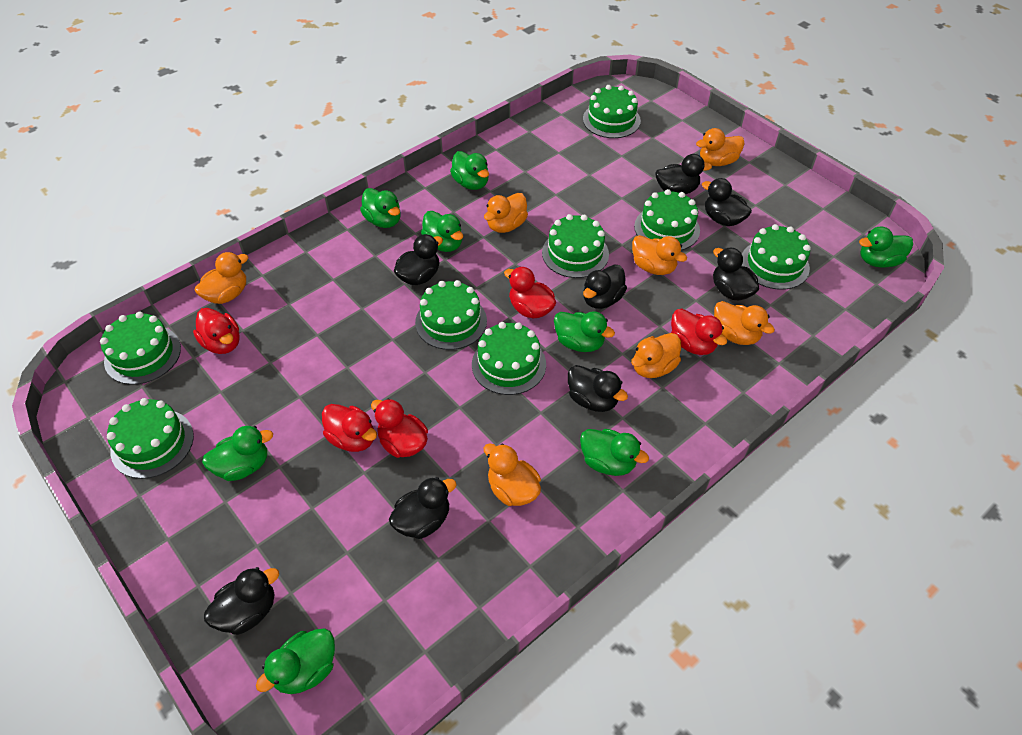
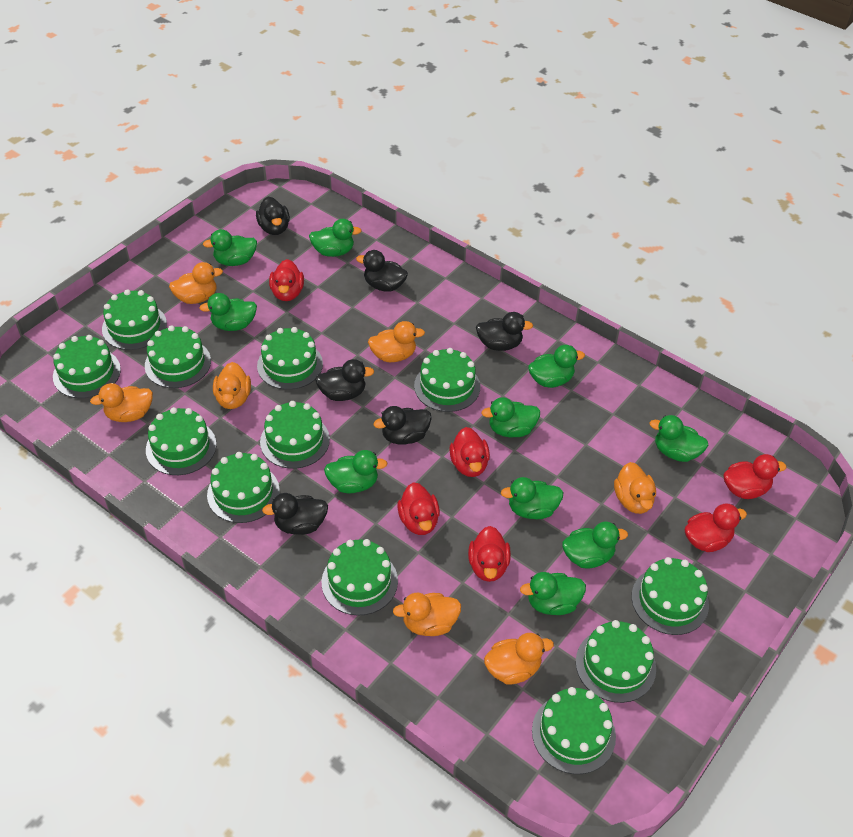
black duck: [204,567,279,635] [389,477,457,539] [394,234,443,285] [568,365,628,412] [583,264,627,309] [655,154,712,194] [702,178,752,226] [713,247,759,300] = 8 -> [256,197,290,235] [262,493,328,535] [315,359,374,401] [356,250,408,292] [374,406,432,445] [476,312,533,351] = 6
green cake: [100,312,181,385] [107,398,194,479] [415,280,487,350] [472,322,546,395] [542,214,609,278] [583,85,641,138] [634,189,700,250] [742,224,811,290] = 8 -> [53,335,121,398] [102,289,167,350] [145,325,211,388] [146,407,216,475] [207,452,280,523] [257,327,323,390] [260,401,330,469] [322,539,398,616] [414,348,480,412] [532,687,616,774] [576,620,656,703] [632,557,709,635] = 12
green duck: [202,426,273,481] [256,628,335,694] [360,188,401,228] [421,211,463,252] [450,151,489,190] [554,311,615,352] [580,429,649,476] [859,227,913,268] = 8 -> [199,293,257,331] [203,229,257,266] [309,219,362,257] [324,450,388,493] [481,397,540,437] [501,477,564,519] [520,572,586,615] [528,345,585,388] [562,522,628,569] [649,415,709,462] = 10
red duck: [193,308,240,354] [322,404,377,452] [371,399,428,458] [504,267,556,319] [671,309,727,355] = 5 -> [269,259,304,301] [397,482,440,535] [449,427,490,477] [468,526,511,582] [685,503,747,552] [724,454,787,499] = 6

